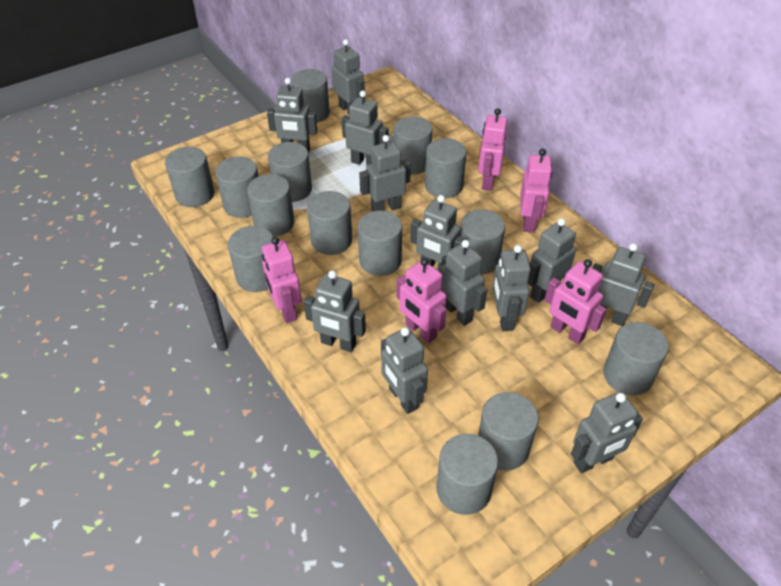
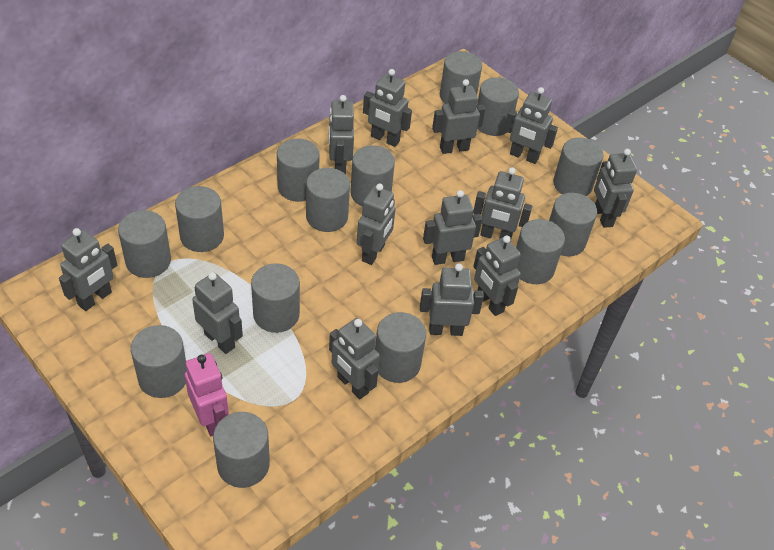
grey robot: [267,78,317,153] [304,270,366,352] [331,39,365,114] [342,91,388,166] [359,135,411,211] [381,327,428,414] [410,195,465,272] [440,240,487,326] [492,245,531,331] [527,218,576,303] [571,392,643,473] [592,243,654,326] = 12 -> [59,228,117,311] [192,272,243,354] [329,95,354,174] [329,318,380,399] [357,183,396,265] [363,69,412,147] [420,263,484,336] [423,190,482,265] [432,79,485,154] [473,167,532,242] [473,235,521,316] [504,87,558,164] [594,149,637,228] = 13
pink robot: [262,237,302,323] [397,258,446,343] [478,108,507,191] [520,149,552,233] [544,259,607,344] = 5 -> [185,353,229,436] = 1

